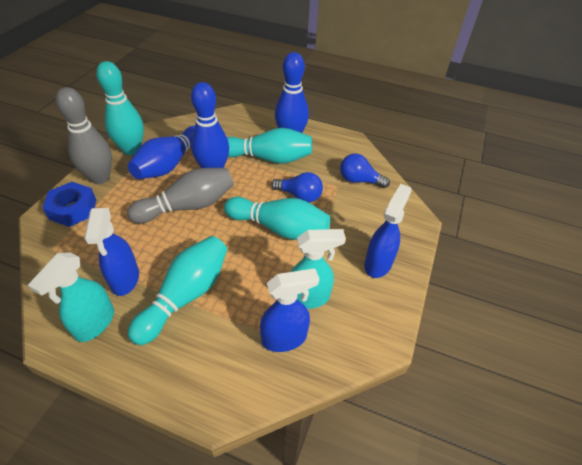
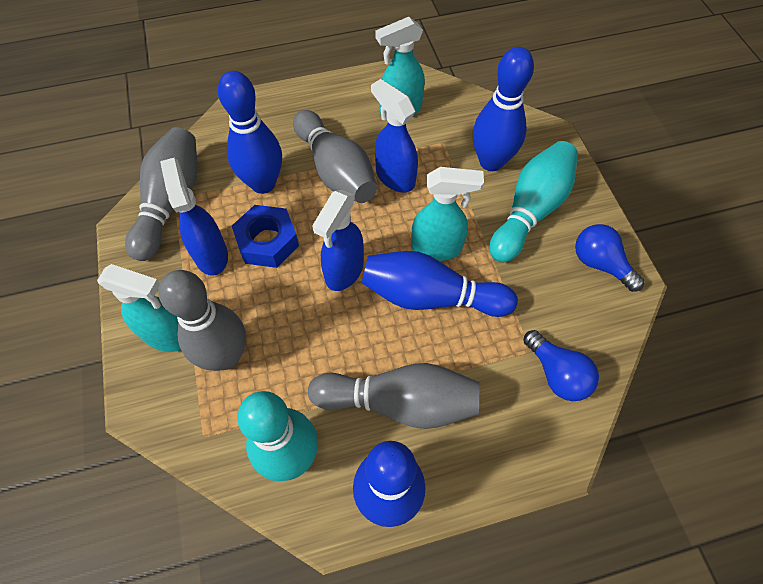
blue bowling pin: [128,126,195,179] [191,82,229,168] [275,52,309,133] = 3 -> [218,71,282,194] [353,441,425,527] [362,251,518,317] [473,47,534,171] = 4
grey bowling pin: [56,87,112,184] [127,168,234,224] = 2 -> [125,127,198,261] [158,270,246,371] [293,110,377,203] [308,363,479,429] = 4
turquoise bowling pin: [96,61,144,155] [128,236,227,345] [224,197,330,240] [227,128,312,164] = 4 -> [237,391,318,481] [489,141,578,262] = 2
turquoise spray bottle: [28,252,114,342] [291,229,346,309] = 2 -> [97,264,181,352] [375,17,425,115] [411,167,484,261] = 3

